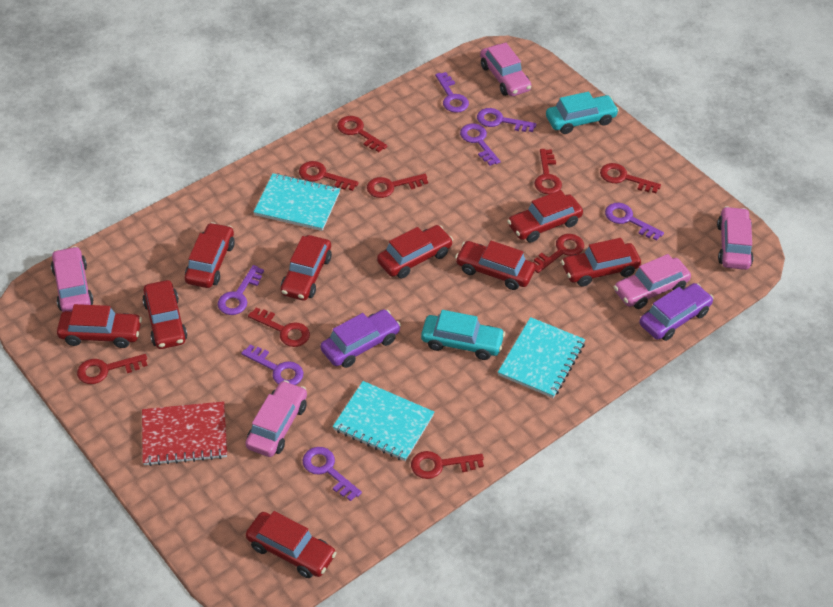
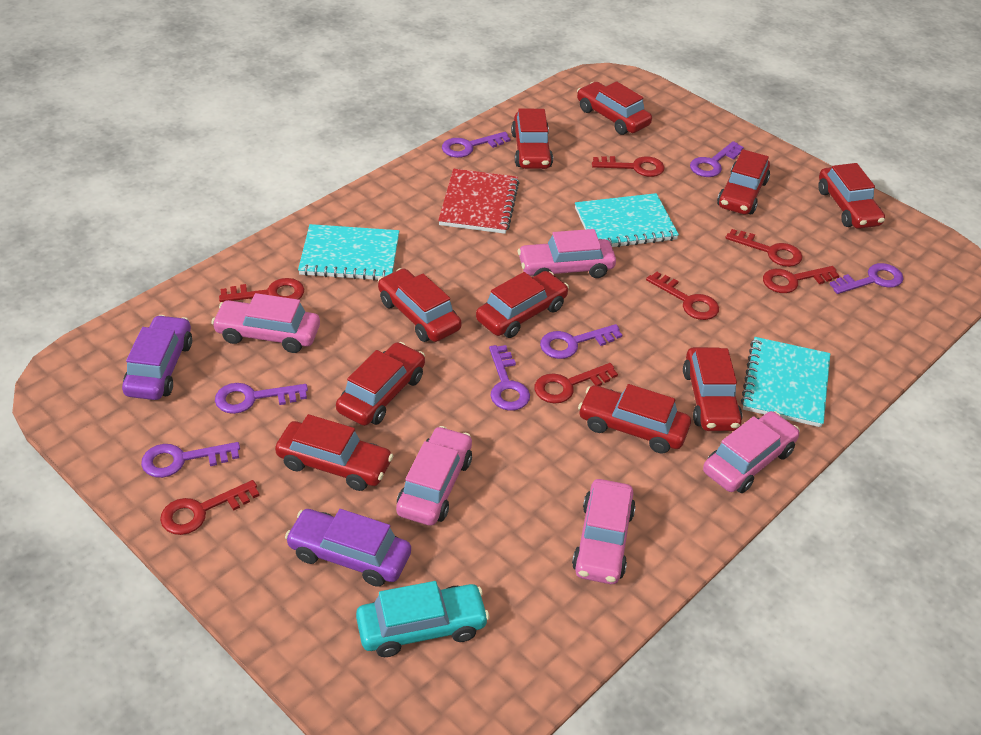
red car: [57,304,142,348] [142,280,187,349] [185,222,235,288] [246,511,337,578] [281,235,332,301] [377,225,453,278] [455,241,535,290] [507,190,583,242] [561,238,641,287] = 9 -> [275,414,394,491] [336,342,425,426] [378,268,462,342] [476,271,569,338] [511,108,553,169] [577,81,652,135] [578,384,691,454] [683,347,742,431] [717,149,770,214] [818,163,885,229] = 10
red key: [77,354,147,384] [248,307,310,347] [299,161,359,191] [337,116,388,152] [367,174,428,198] [411,451,484,479] [533,234,584,273] [534,149,562,194] [600,163,661,193] = 9 -> [160,480,260,535] [219,278,304,302] [534,363,618,404] [592,156,665,177] [646,272,719,320] [725,229,802,267] [763,266,840,293] = 7
turquoise car: [421,310,505,360] [546,92,619,134] = 2 -> [356,581,490,657] = 1

